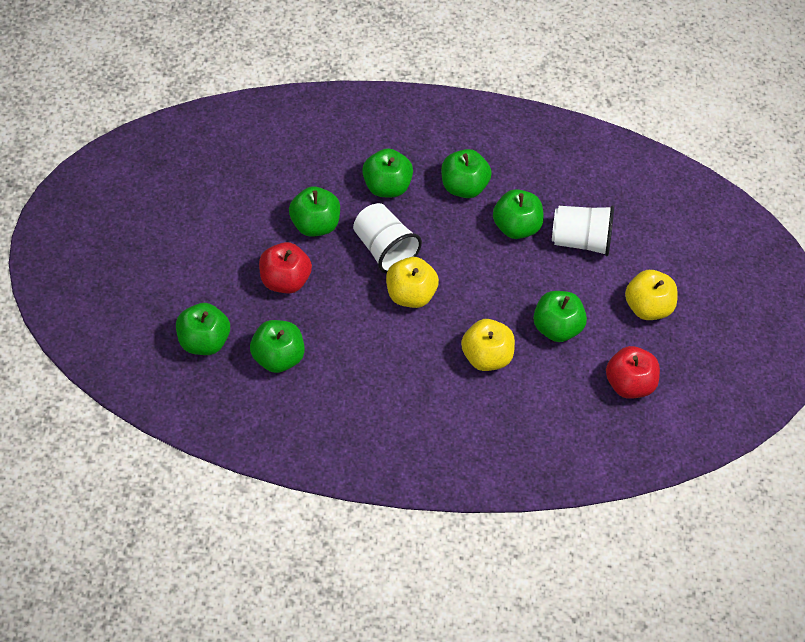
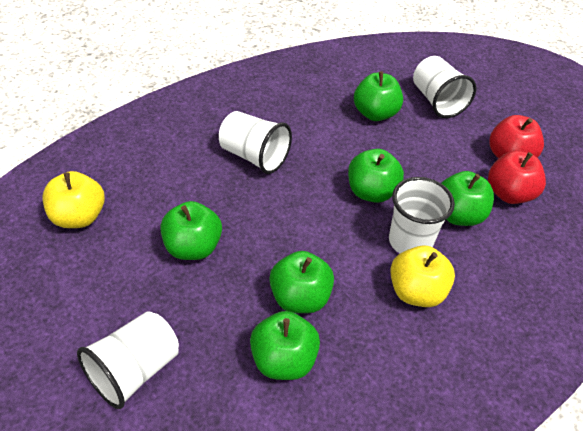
green apple: [176,303,230,355] [250,320,305,373] [289,186,340,237] [362,148,413,197] [441,149,491,198] [493,189,544,239] [533,291,587,342] = 7 -> [160,201,222,260] [250,311,320,380] [269,251,334,313] [348,149,404,203] [354,71,403,121] [441,171,494,226] = 6
white cup: [353,203,422,274] [552,205,614,256] = 2 -> [77,311,179,409] [219,111,292,174] [389,177,455,253] [413,56,476,118] = 4
yellow apple: [386,257,439,308] [461,319,515,371] [625,270,678,320] = 3 -> [43,171,105,228] [390,246,455,307] = 2

